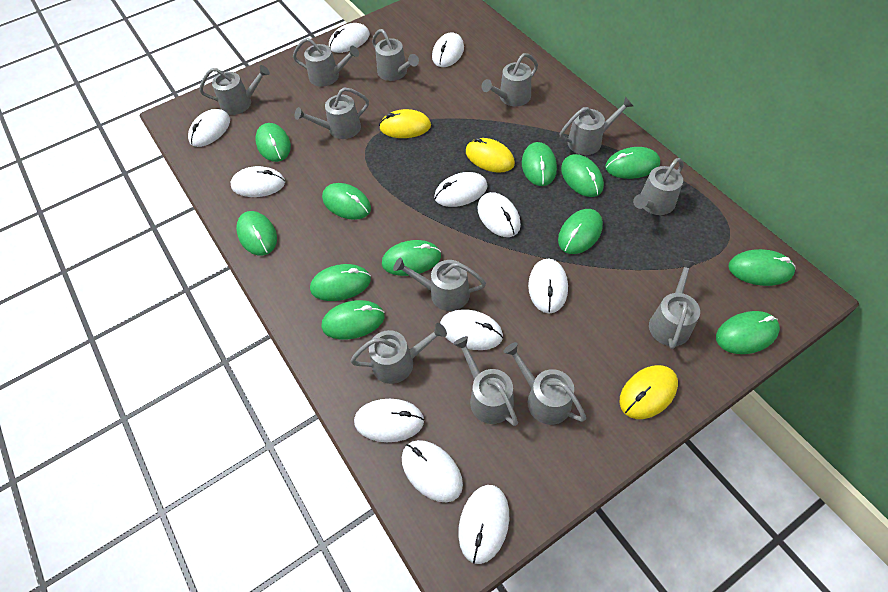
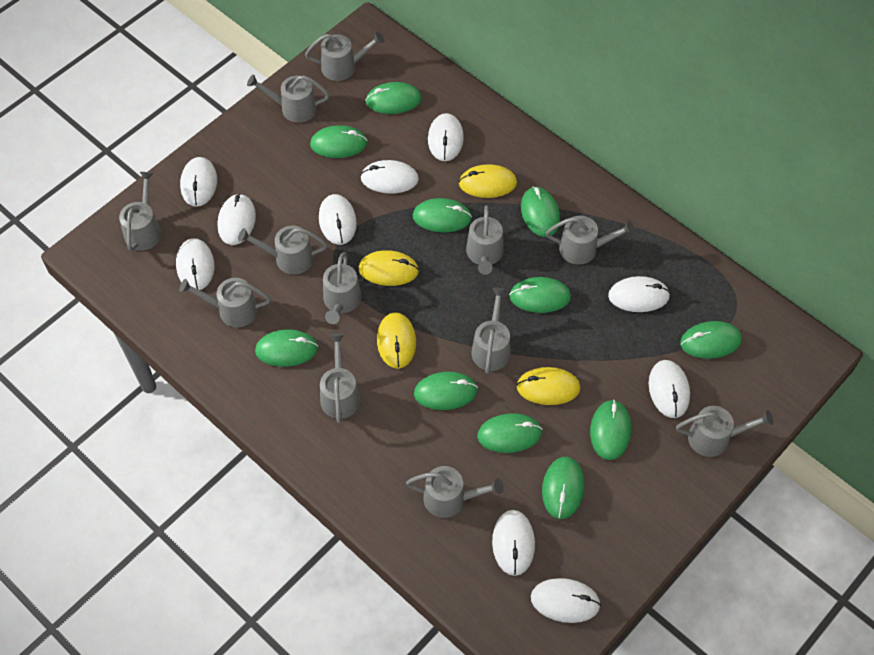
green mouse: [236,211,277,255] [255,123,291,162] [310,264,371,301] [322,183,371,220] [322,300,384,339] [382,240,441,276] [522,142,557,186] [558,209,603,254] [561,154,604,197] [605,147,660,179] [716,311,780,354] [728,249,796,286] = 12 -> [255,329,318,367] [310,125,368,158] [365,82,422,114] [413,198,472,232] [414,372,478,410] [477,413,542,453] [509,277,571,313] [521,186,560,237] [542,457,584,519] [590,400,631,460] [680,321,742,359] = 11
white mouse: [188,109,230,147] [231,166,285,197] [329,23,370,53] [354,399,424,442] [402,440,463,502] [432,32,464,67] [434,172,488,207] [440,309,503,350] [458,485,509,564] [477,192,521,237] [528,258,568,313] = 11 -> [176,238,214,290] [180,157,217,207] [218,193,256,245] [319,194,357,245] [360,160,419,193] [428,113,464,161] [492,510,535,576] [531,578,601,623] [608,276,670,312] [649,360,690,418] = 10
yellow mouse: [379,109,431,138] [466,138,515,173] [620,365,678,419] = 3 -> [358,250,419,286] [377,312,416,369] [459,164,517,198] [516,367,580,405] = 4

